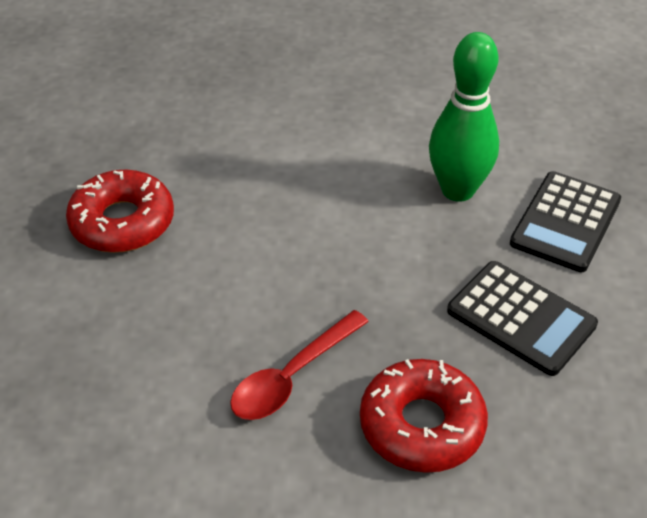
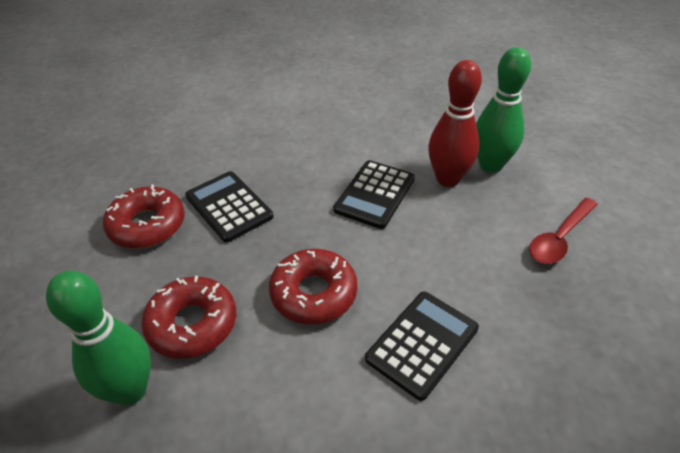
black calculator: [447,261,598,376] [510,171,621,272] = 2 -> [185,171,274,243] [333,160,415,229] [365,291,479,401] = 3
green bowling pin: [429,32,499,202] = 1 -> [46,271,151,405] [476,47,531,173] = 2
red bowling pin: none = 0 -> [428,60,482,187] = 1
red donut: [66,170,174,253] [360,359,488,473] = 2 -> [103,184,185,249] [141,276,236,359] [269,249,358,325] = 3

